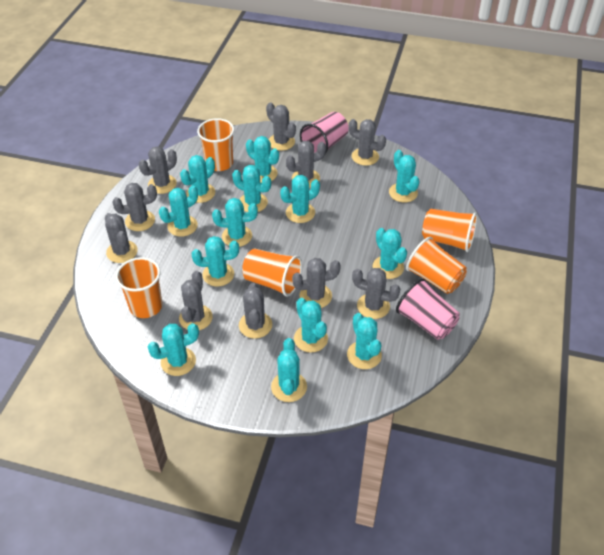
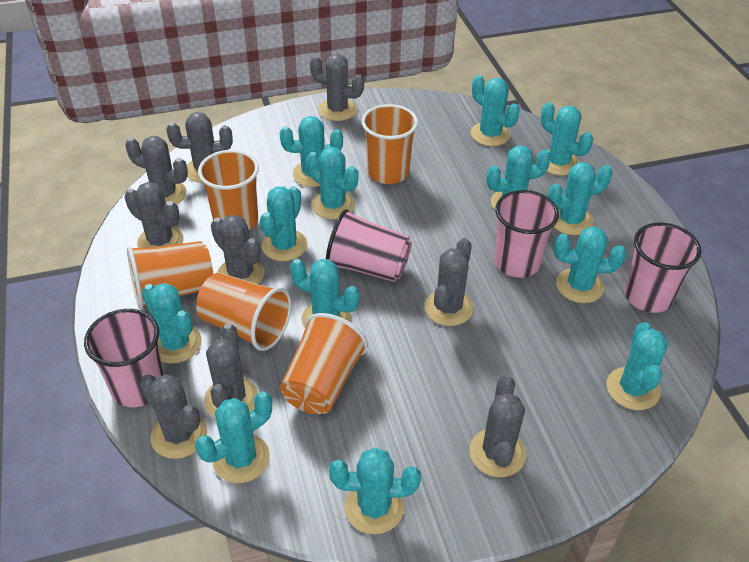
grey cactus: [105,213,138,263] [112,183,157,231] [139,146,177,194] [179,271,213,330] [239,283,272,339] [266,102,296,151] [286,141,326,187] [292,258,341,308] [349,119,386,166] [352,268,400,319] = 10 -> [125,136,188,205] [125,182,184,248] [139,374,207,459] [166,112,233,183] [204,323,258,418] [211,215,264,284] [310,54,364,121] [425,238,473,326] [469,375,526,477] = 9
pink cup: [300,112,349,154] [396,279,460,340] = 2 -> [84,309,164,407] [326,209,412,282] [494,190,559,278] [624,223,701,313] = 4

